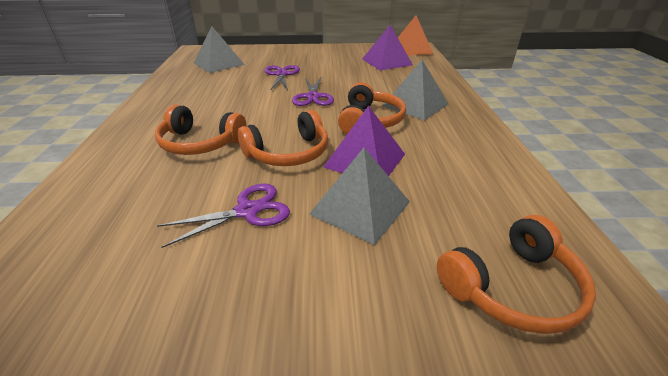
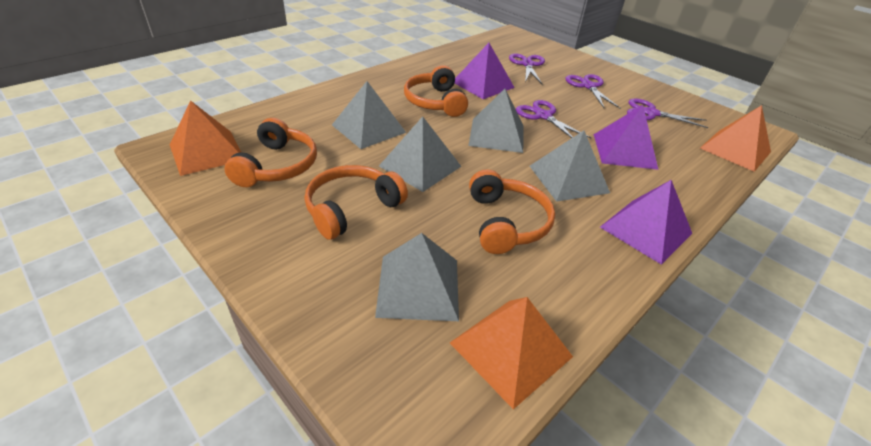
grey pyramid: [194,26,245,73] [309,148,410,245] [383,60,448,120] = 3 -> [332,81,406,149] [375,233,459,321] [379,116,462,192] [468,89,523,153] [530,130,610,202] = 5
orange pyramid: [398,15,434,55] = 1 -> [170,100,241,176] [450,297,573,409] [700,105,771,172] = 3
purple pyramid: [323,106,405,176] [362,25,413,70] = 2 -> [455,43,515,99] [594,105,658,170] [600,180,692,265] = 3
purple scissors: [157,184,290,248] [264,65,300,91] [292,76,334,106] = 3 -> [509,53,545,84] [516,100,591,138] [565,74,621,109] [627,98,709,128] = 4

